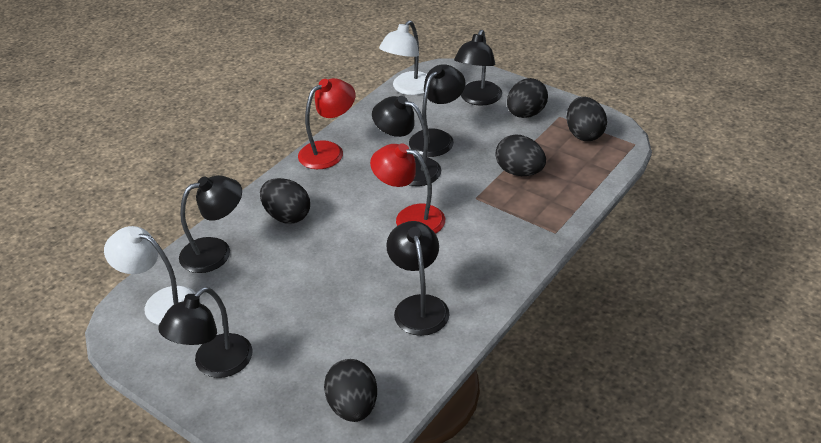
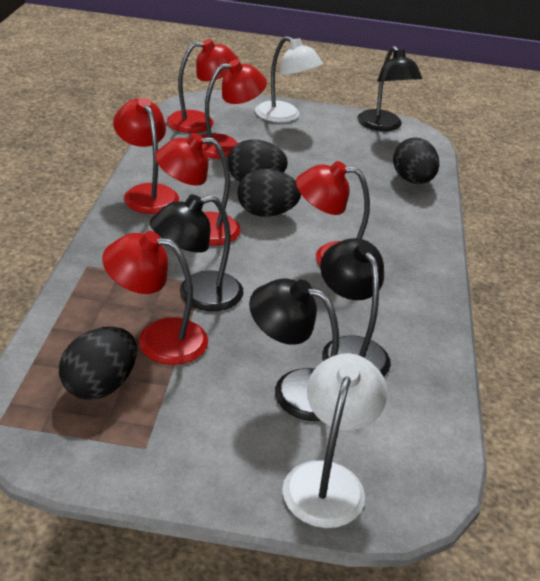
black egg: [260,178,310,224] [324,359,377,422] [495,135,546,176] [507,78,548,118] [567,97,607,141] = 5 -> [59,327,137,400] [227,140,288,182] [237,169,301,217] [393,137,440,184] = 4
black lamp: [158,287,253,378] [179,175,242,273] [372,96,441,186] [386,221,450,336] [409,64,465,157] [454,30,502,106] = 6 -> [150,194,243,311] [249,278,339,421] [320,238,391,377] [358,46,422,131] = 4
red lamp: [298,78,356,169] [370,144,445,234] = 2 -> [102,231,208,365] [113,98,179,214] [155,133,241,246] [167,39,239,133] [201,60,267,159] [296,161,370,265] = 6

